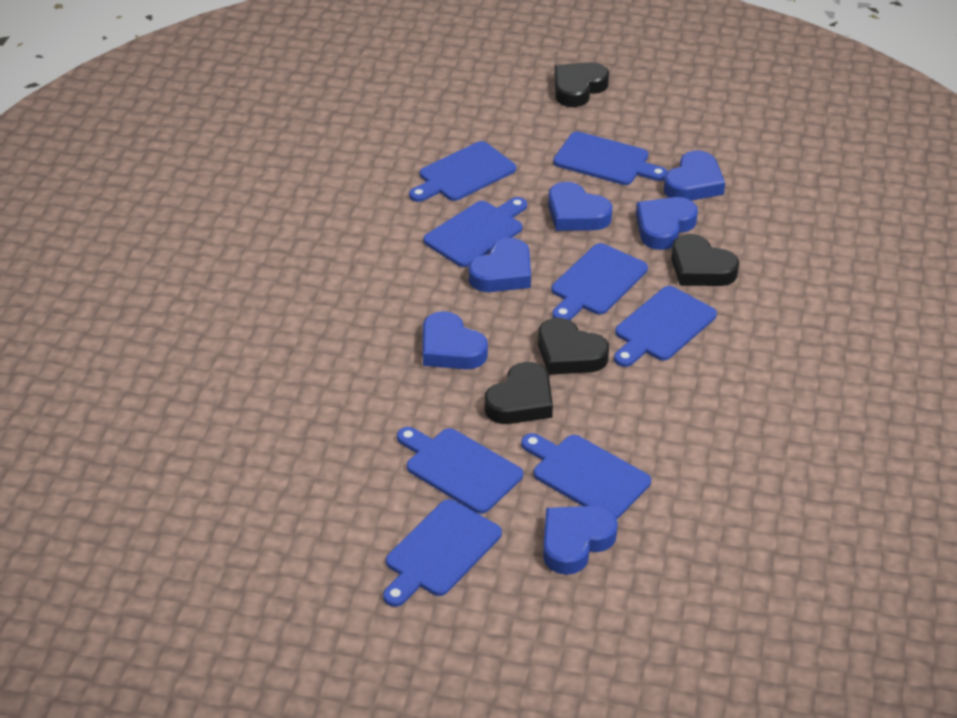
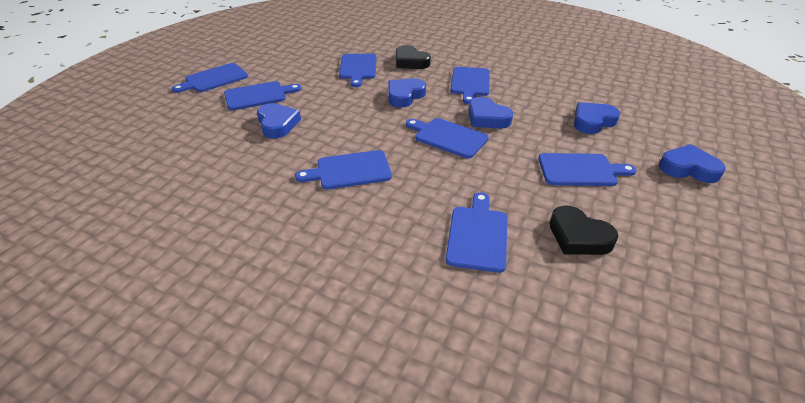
black heart: [485,362,553,424] [538,318,609,375] [554,62,609,107] [671,234,739,286] = 4 -> [396,45,431,69] [549,205,618,255] = 2
blue heart: [423,311,488,369] [469,238,531,292] [543,506,618,575] [548,182,612,231] [636,197,698,250] [664,150,725,201] = 6 -> [257,103,301,139] [388,78,426,108] [468,97,513,128] [574,102,620,134] [659,144,726,183] = 5

